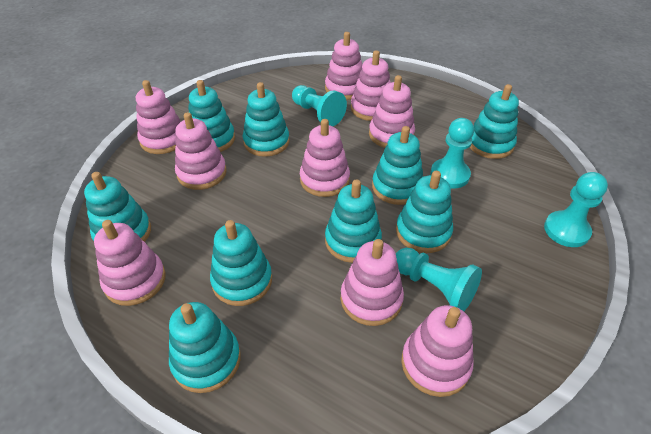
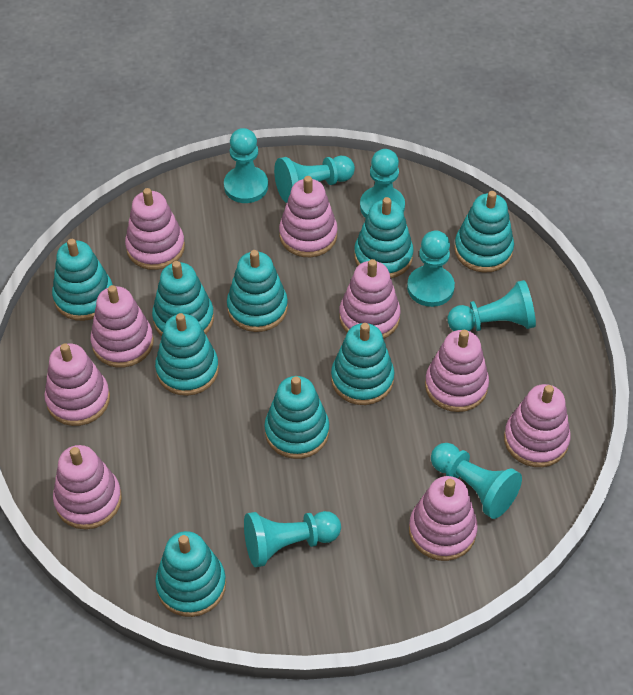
turquoise pawn: [292,85,347,126] [396,248,482,311] [430,118,474,189] [544,172,608,247] = 4 -> [224,128,268,203] [244,511,341,568] [274,155,355,203] [360,149,405,218] [407,230,455,307] [431,443,522,519] [447,280,536,331] = 7

